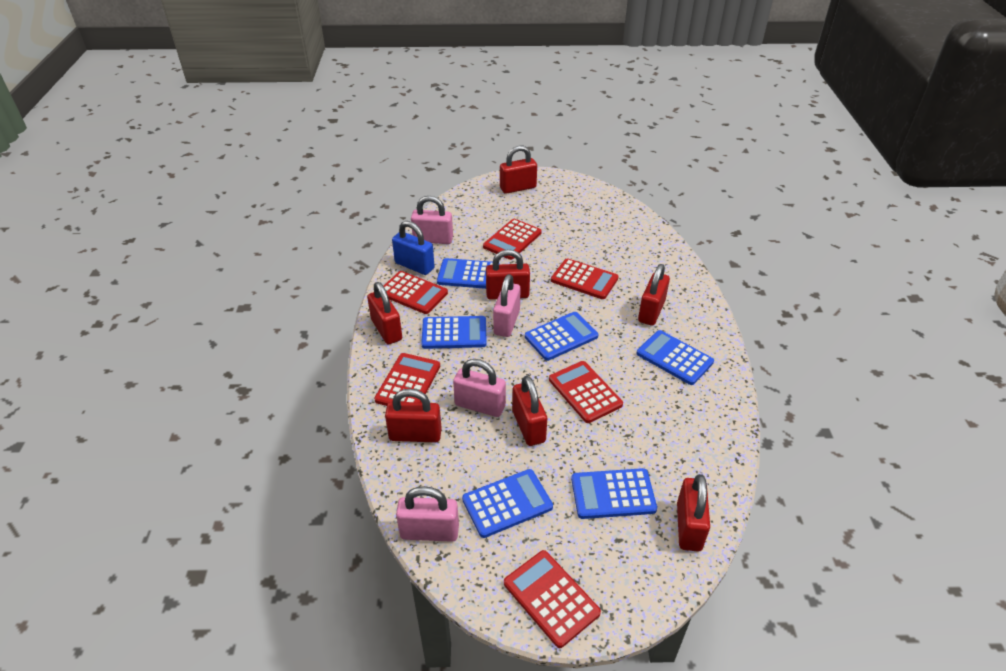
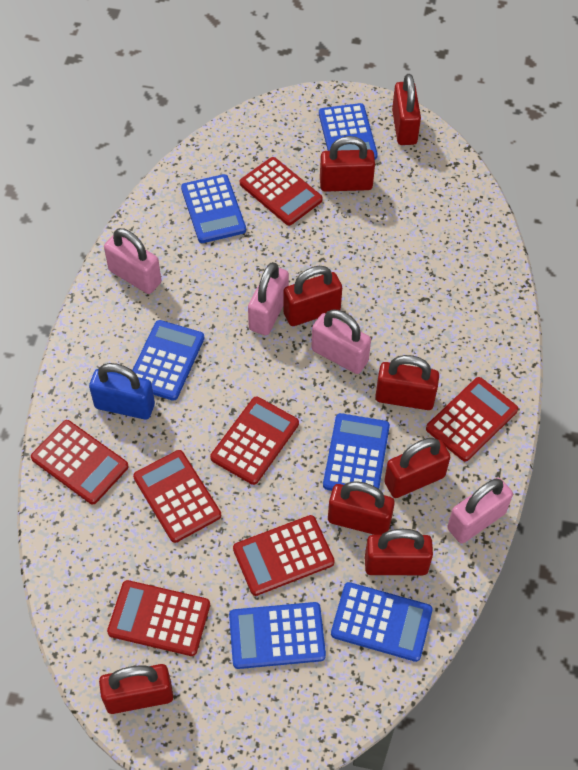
red calculator: [374,353,440,406] [383,271,448,314] [483,219,542,260] [504,550,601,648] [549,361,623,423] [551,258,619,299] = 6 -> [31,420,129,504] [107,580,210,656] [133,450,221,543] [210,396,299,485] [233,515,335,596] [240,157,323,225] [426,377,518,462] = 7
red padlock: [367,282,402,344] [385,389,442,443] [486,249,530,300] [500,146,537,194] [512,376,547,446] [638,264,670,326] [677,474,710,552] = 7 -> [99,664,173,714] [283,266,342,326] [320,136,375,192] [328,481,395,535] [365,529,433,575] [375,355,439,410] [384,438,450,498] [392,74,421,145] = 8

